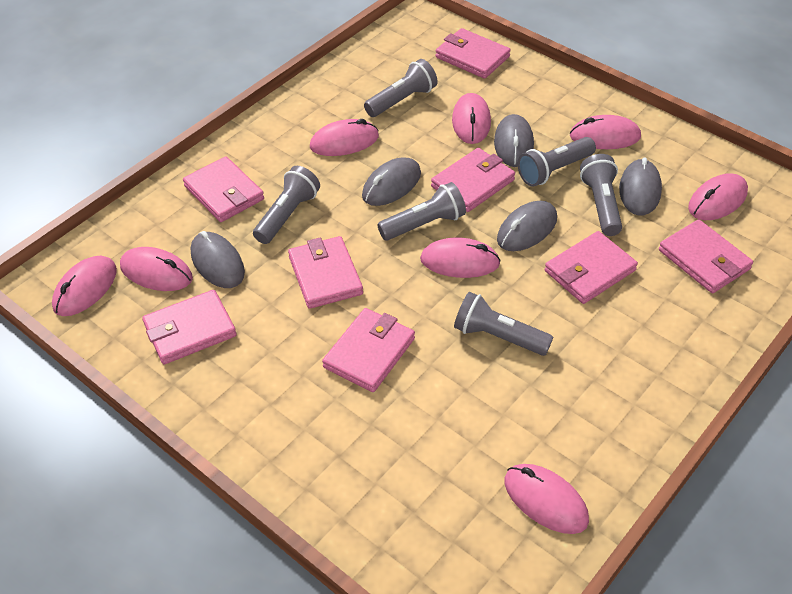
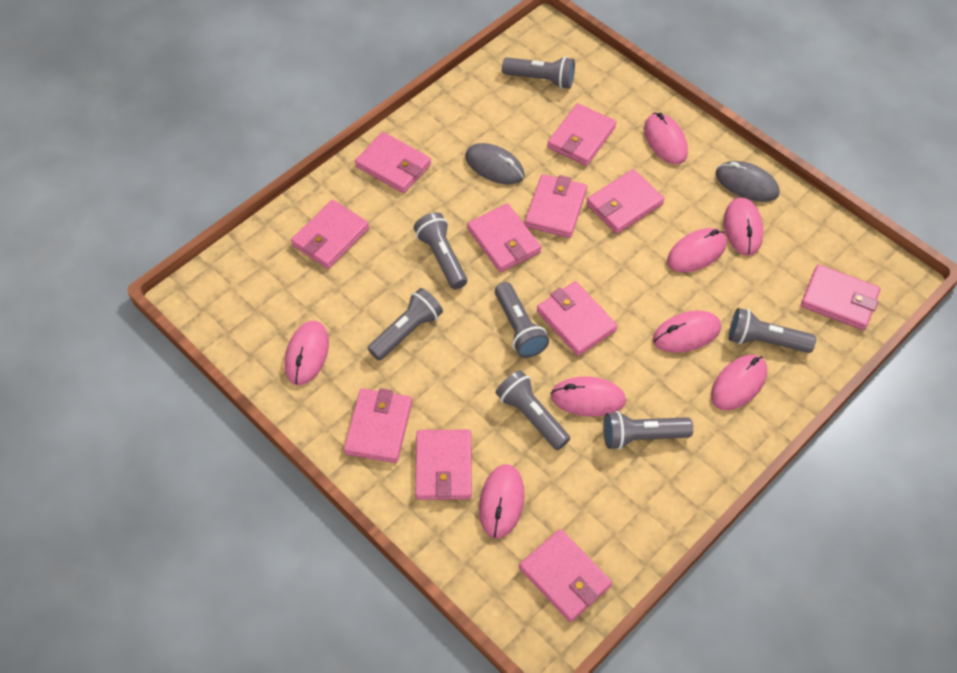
grey flashlight: [253,166,320,244] [364,59,438,117] [377,182,466,240] [454,292,553,356] [518,137,596,187] [580,154,622,236] = 6 -> [368,288,443,360] [414,212,467,289] [495,282,549,358] [496,370,570,450] [502,56,575,89] [603,411,693,450] [729,308,816,353] = 7
grey mouse: [191,231,245,288] [362,157,421,206] [494,114,534,167] [497,201,557,251] [619,157,662,216] = 5 -> [465,143,525,184] [715,161,779,202] = 2
pink wallet: [142,290,237,364] [183,156,264,222] [288,236,363,309] [322,308,415,392] [431,148,515,212] [435,28,511,79] [545,231,638,304] [659,219,753,293] = 8 -> [291,200,369,269] [344,388,412,463] [355,132,431,193] [415,430,472,500] [467,203,541,272] [519,529,612,622] [525,174,587,238] [537,281,618,356] [547,103,616,166] [586,169,664,234] [801,264,880,330] = 11

